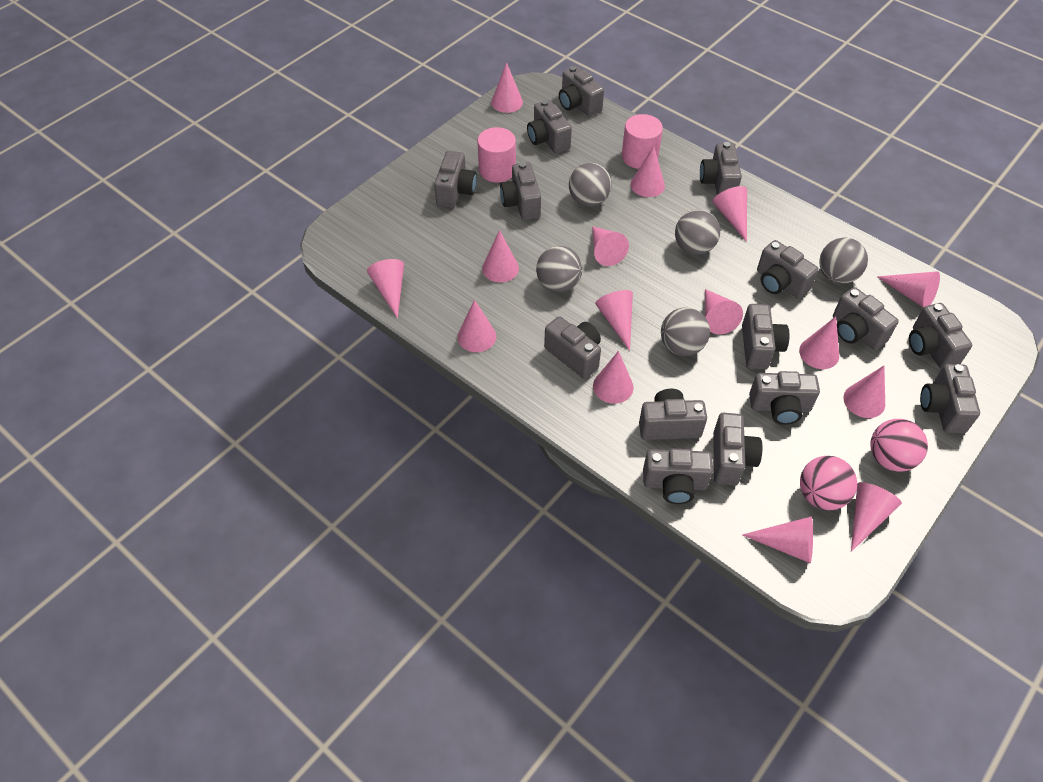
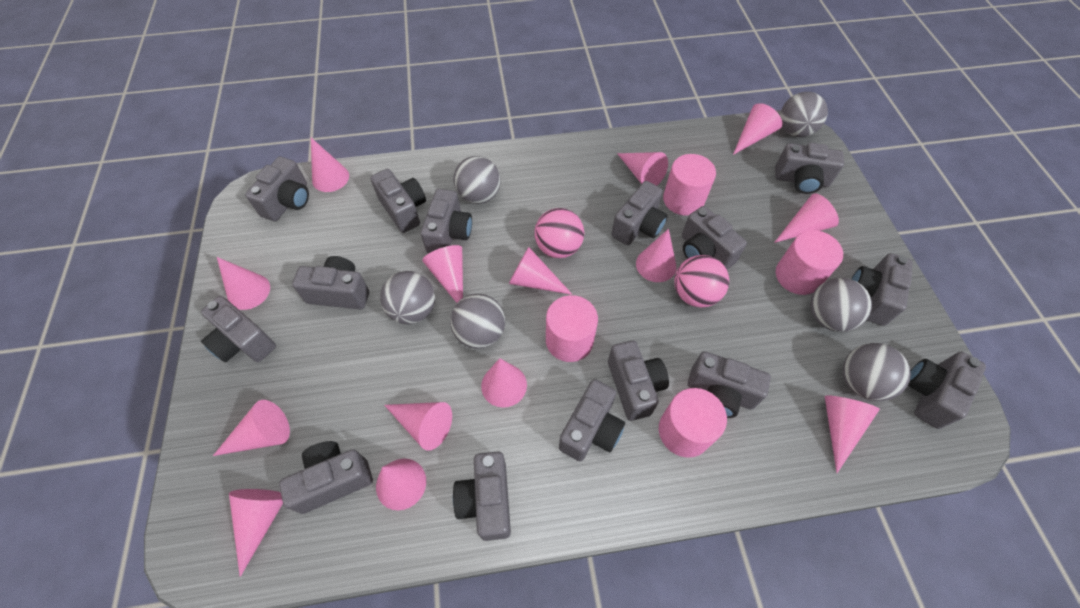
grey ball: [536,246,582,292] [569,163,612,207] [661,307,710,356] [675,210,720,255] [819,237,868,284] = 5 -> [380,271,435,324] [450,294,505,349] [453,156,501,204] [780,92,828,137] [810,278,872,332] [843,343,911,401] = 6
pink cone: [367,259,404,318] [457,299,496,352] [482,230,519,282] [491,62,523,113] [592,226,629,266] [593,351,634,404] [595,290,633,351] [631,146,665,197] [705,289,743,335] [713,186,747,242] [742,517,813,563] [799,316,839,369] [844,366,885,418] [851,482,902,552] [877,271,940,308] = 15 -> [213,400,290,456] [217,257,270,310] [229,489,283,577] [311,138,349,192] [376,459,426,510] [384,402,452,451] [422,245,463,303] [481,358,527,408] [509,247,573,295] [617,152,668,186] [636,229,676,282] [733,103,782,155] [774,194,839,243] [825,395,880,473] = 14
pink cylinder: [477,127,516,183] [622,114,663,169] = 2 -> [546,295,598,362] [659,388,727,458] [663,154,716,216] [776,230,843,295] = 4

